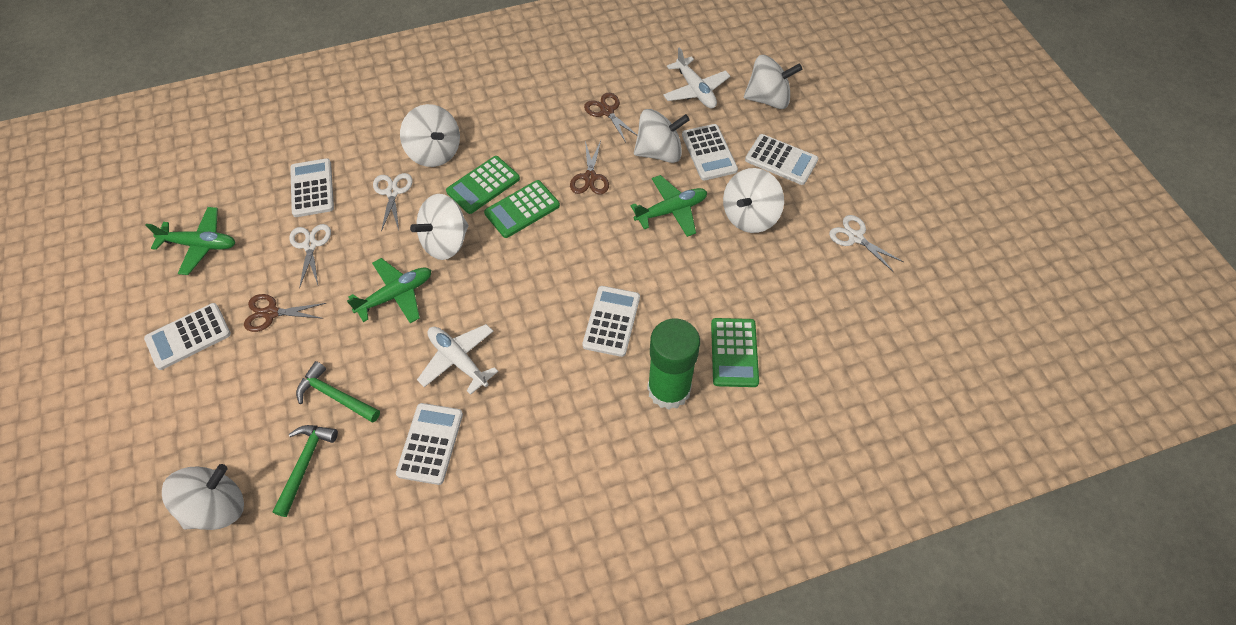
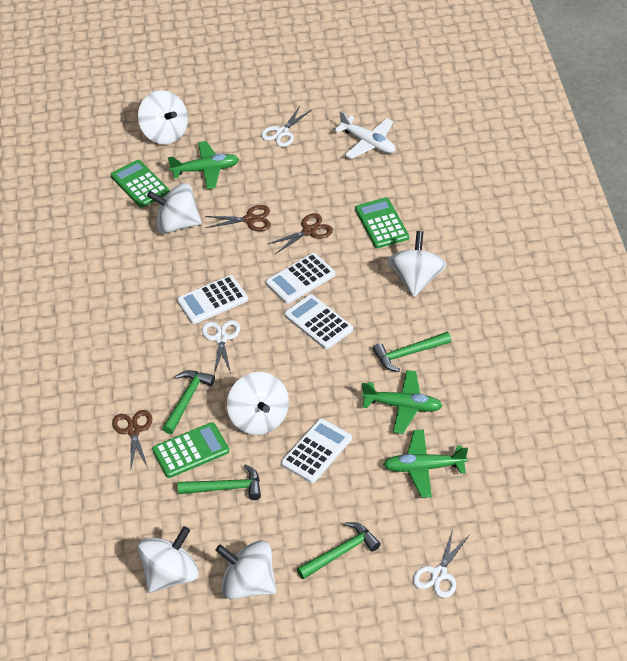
green glue stick: [647,318,700,410] = 1 -> none = 0
green hammer: [273,425,338,517] [296,361,380,423] = 2 -> [162,370,215,434] [178,464,261,500] [297,522,381,579] [373,332,451,372] = 4
white calculator: [144,303,231,370] [290,158,334,217] [396,403,463,485] [582,286,640,357] [682,124,738,180] [745,134,818,185] = 6 -> [177,275,248,324] [266,253,335,304] [281,418,352,483] [284,294,353,349] = 4
white plane: [417,324,498,395] [663,47,730,109] = 2 -> [334,110,395,159] = 1

